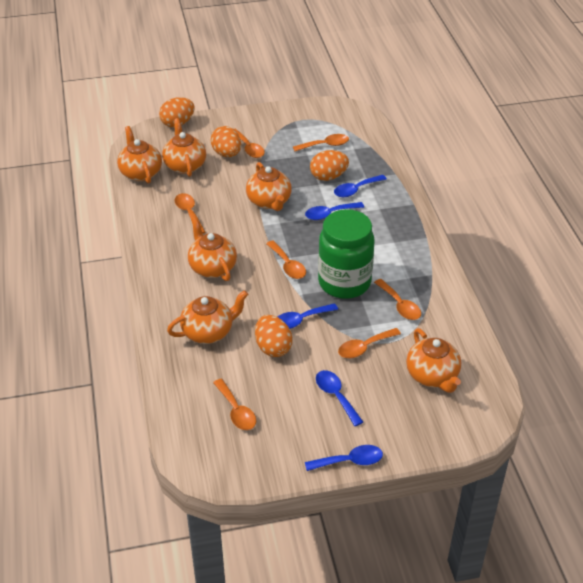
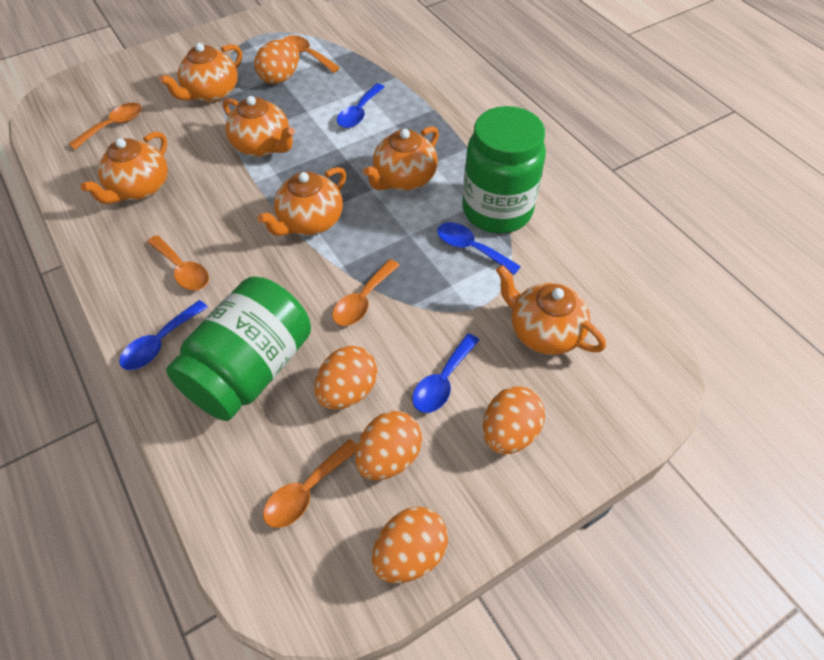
blue spoon: [278,303,338,329] [305,202,364,220] [305,445,383,471] [316,370,363,426] [334,175,387,197] = 5 -> [119,300,208,370] [337,84,385,128] [412,333,479,413] [437,222,521,275] = 4
green jar: [318,209,374,299] = 1 -> [166,277,311,421] [462,106,546,233] = 2
orange egg: [159,97,194,127] [211,126,241,157] [255,315,293,357] [310,150,349,181] = 4 -> [254,39,299,84] [315,346,378,409] [355,411,422,480] [372,507,448,583] [483,386,545,454] = 5
orange spoon: [175,193,205,234] [213,379,256,430] [234,129,265,158] [266,240,306,279] [293,134,349,151] [338,328,401,358] [374,279,421,320] = 7 -> [69,103,142,149] [147,235,209,291] [263,439,357,528] [284,35,340,73] [332,259,400,326] = 5

